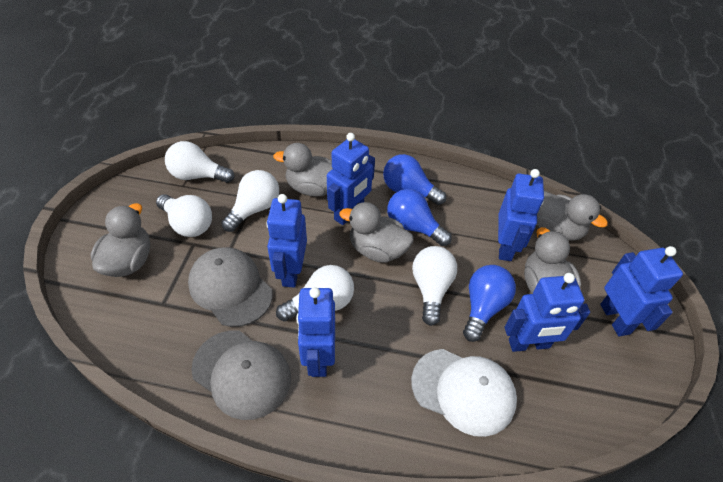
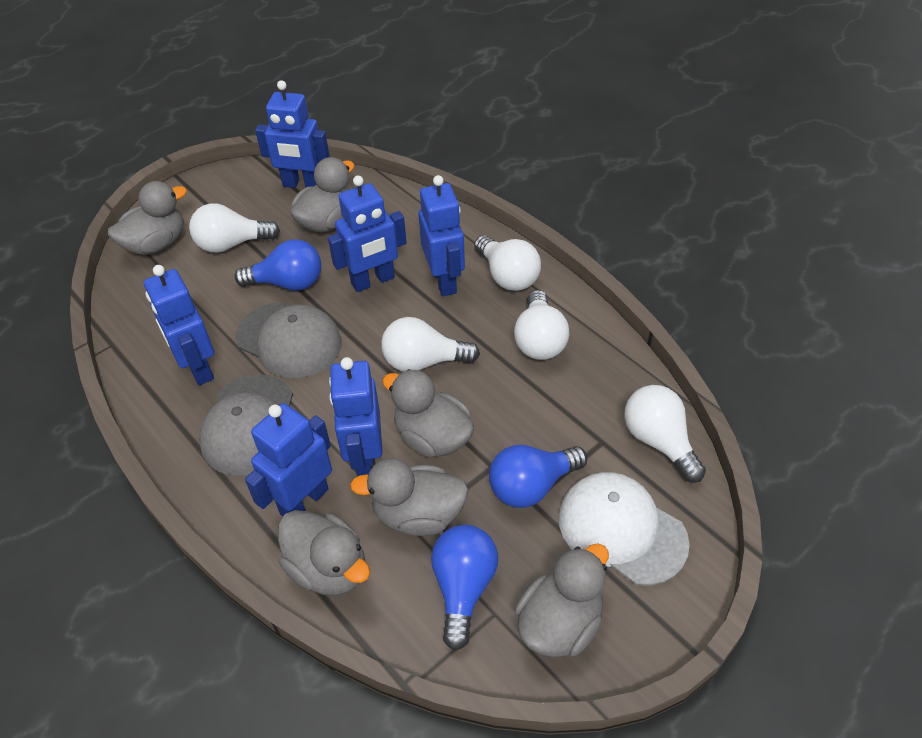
grey duck: [91,203,150,277] [273,143,333,197] [339,202,414,263] [524,227,581,294] [537,191,608,241] = 5 -> [108,181,187,255] [278,510,370,596] [291,157,354,232] [350,458,469,536] [382,369,474,458] [515,543,609,658] = 6

